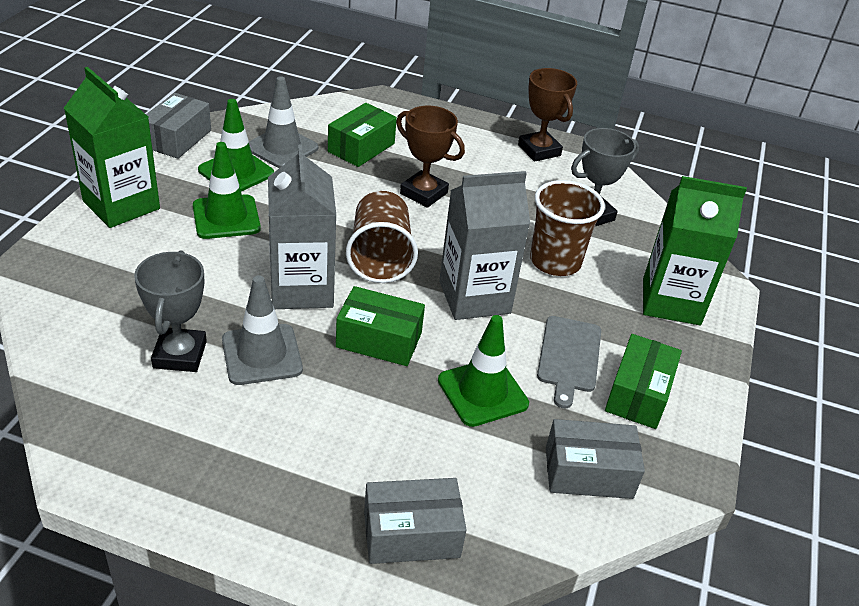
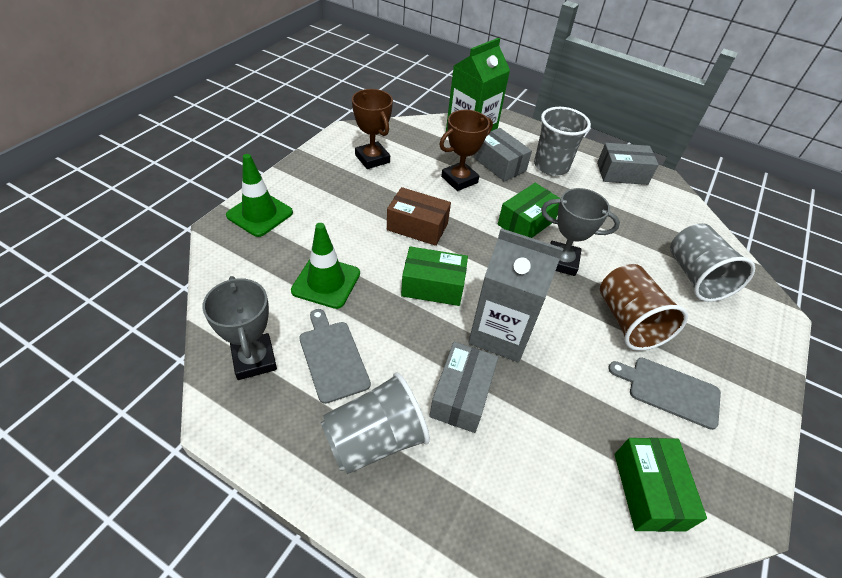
brown box: none = 0 -> [387,187,451,246] = 1
brown cup: [346,191,418,283] [530,180,605,276] = 2 -> [600,264,688,351] = 1
green carton: [64,67,160,228] [643,176,747,325] = 2 -> [446,38,510,132] = 1
green traffic cone: [193,142,261,239] [198,99,274,192] [438,315,529,427] = 3 -> [226,154,293,237] [291,223,360,309] = 2
grey carton: [268,144,336,309] [439,171,530,320] = 2 -> [468,228,564,362] = 1
grey cup: none = 0 -> [321,372,430,474] [534,107,591,176] [670,223,755,302] = 3
grey cutting board: [537,316,601,408] = 1 -> [299,309,371,404] [608,358,721,430] = 2
grey traffic cone: [222,275,303,385] [249,76,318,168] = 2 -> none = 0

